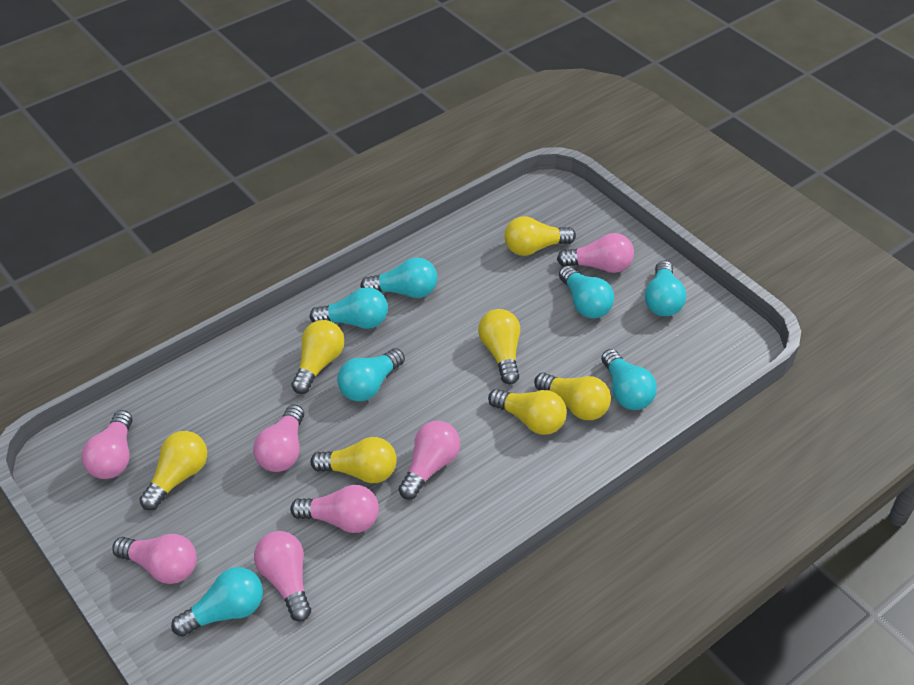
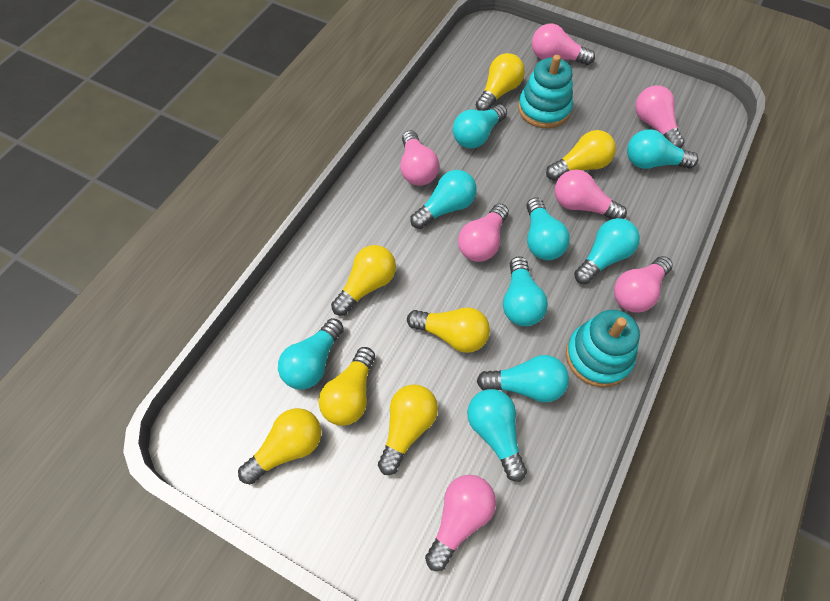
turquoise light bulb: [171,567,263,637] [309,287,388,329] [337,348,405,402] [360,257,437,298] [559,266,614,318] [601,349,657,410] [645,260,686,316] = 7 -> [278,318,344,390] [410,170,477,229] [453,104,507,148] [467,389,527,482] [477,355,569,402] [503,256,548,326] [526,197,570,260] [574,218,640,284] [627,129,698,169] = 9
turquoise stacking toy: none = 0 -> [518,55,573,128] [566,310,640,387] = 2

